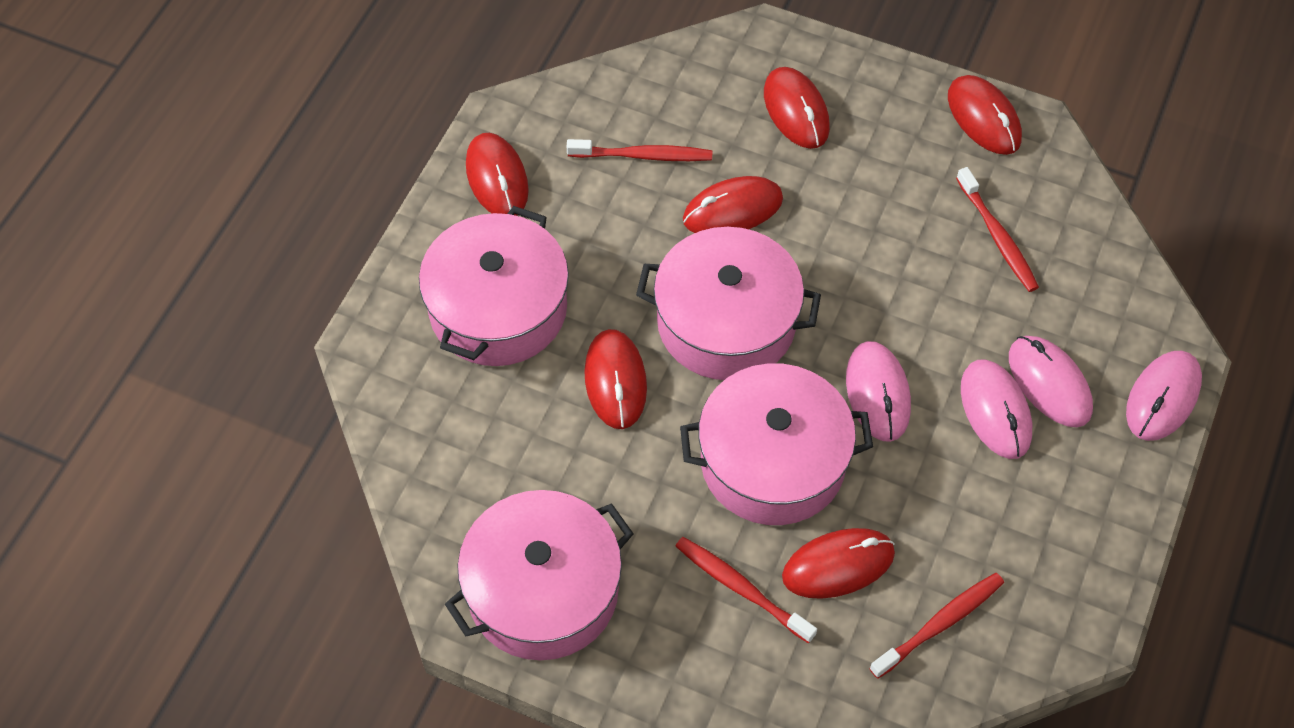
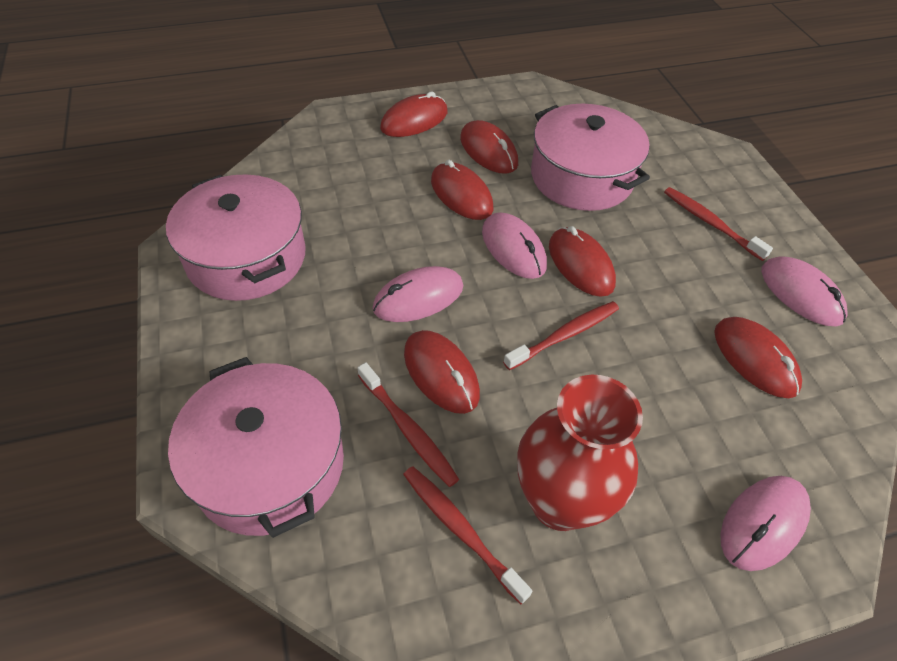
pink pot: [419,206,569,366] [445,490,634,660] [636,227,821,380] [680,363,873,525] = 4 -> [166,174,306,301] [168,357,344,538] [531,104,650,211] = 3
red vase: none = 0 -> [517,375,643,531] = 1

